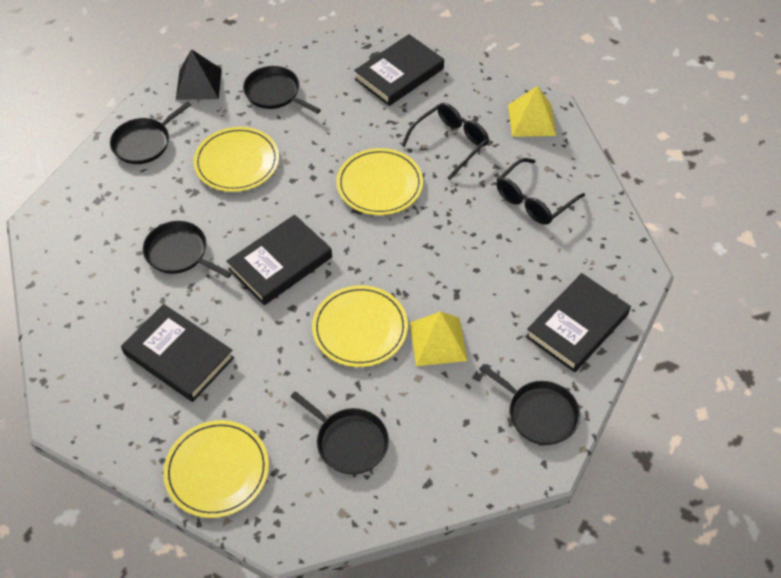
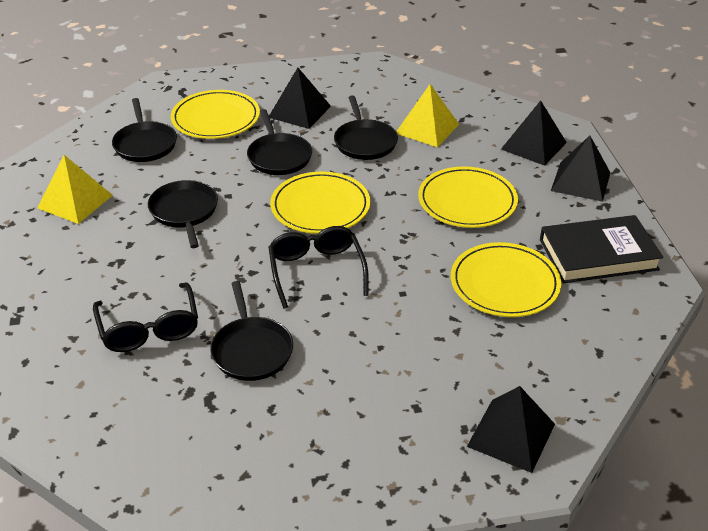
black book: [121,304,234,402] [226,215,332,305] [354,34,444,106] [525,273,631,372] = 4 -> [540,215,663,283] = 1
black pyramid: [176,49,222,100] = 1 -> [269,68,331,129] [467,386,555,473] [501,100,567,166] [551,136,611,202] = 4

